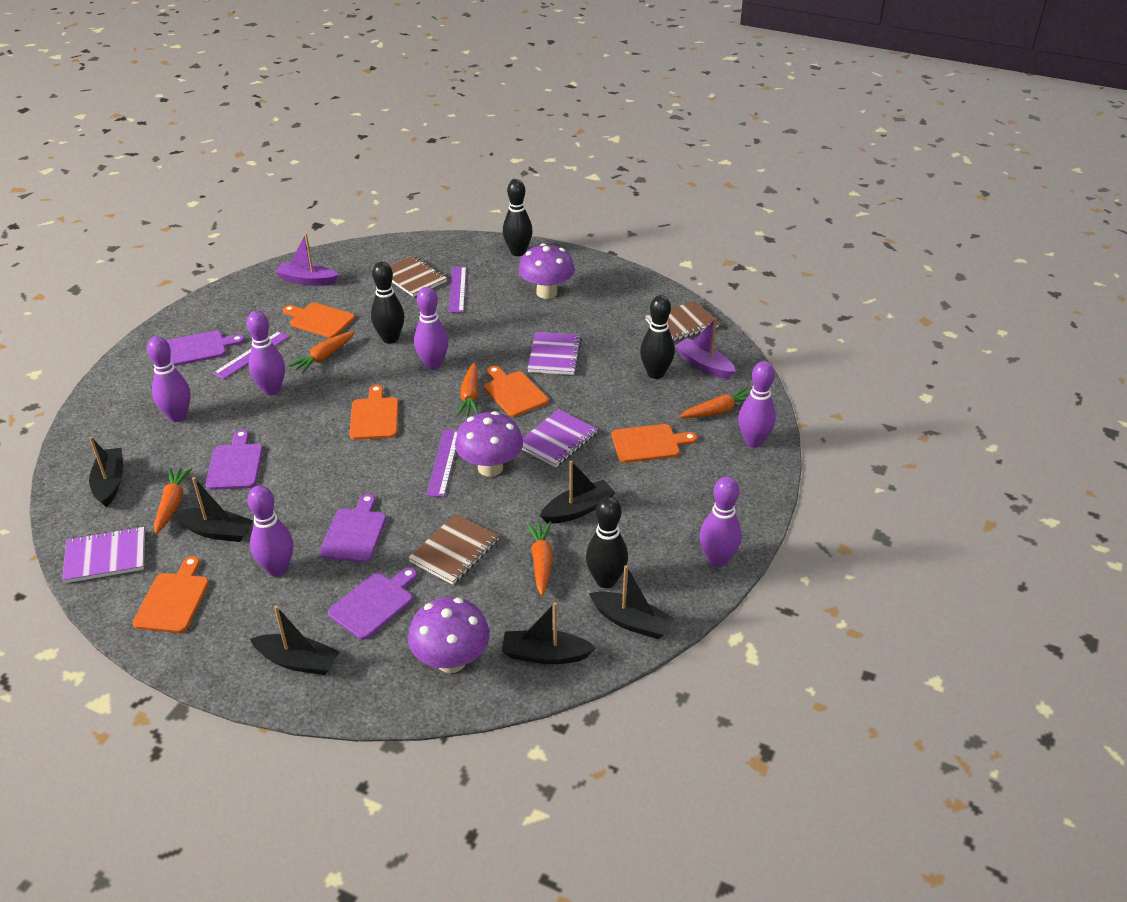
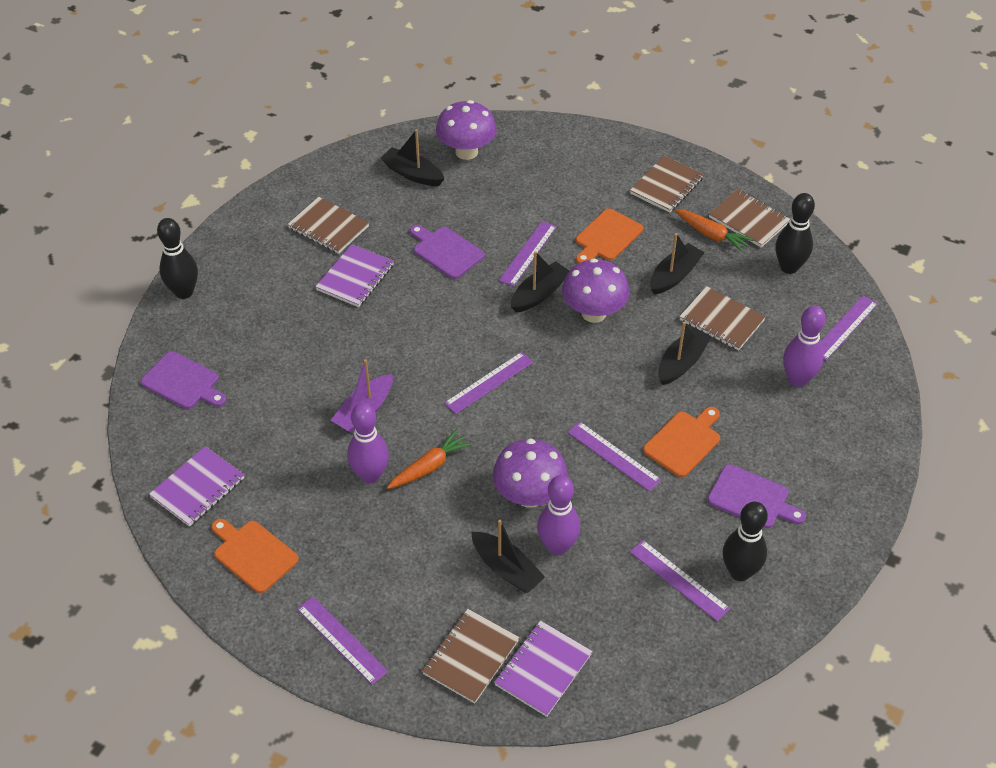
black boat: [89,436,123,507] [173,477,253,542] [250,606,340,675] [502,602,596,664] [540,461,616,524] [589,565,675,639] = 6 -> [381,129,444,186] [472,520,545,593] [511,251,570,313] [650,233,705,295] [658,322,712,385] = 5
black bowling pin: [371,262,405,344] [503,179,533,256] [586,497,628,588] [640,295,675,379] = 4 -> [157,218,198,299] [723,502,768,581] [775,193,815,274] = 3
brown notebook: [390,255,447,297] [408,514,499,585] [645,301,719,341] = 3 -> [287,197,369,254] [422,609,520,704] [630,156,704,213] [679,286,766,351] [709,189,790,248] = 5
orange carrot: [154,467,193,534] [288,331,355,374] [457,363,479,416] [526,522,553,596] [679,387,750,418] = 5 -> [387,429,472,489] [675,209,754,253] = 2
orange cutting board: [133,556,209,633] [283,303,355,338] [349,385,398,440] [484,366,549,417] [612,424,697,463] = 5 -> [211,519,299,593] [576,209,643,264] [643,407,720,477] = 3
purple boat: [275,233,339,286] [675,318,736,379] = 2 -> [331,359,393,433] = 1
purple bowling pin: [147,336,191,422] [247,311,285,396] [247,485,293,577] [414,287,448,370] [700,476,742,567] [738,361,776,448] = 6 -> [347,403,389,483] [537,475,580,555] [783,306,826,387] = 3
purple cutting board: [167,330,245,366] [206,430,263,490] [320,494,386,563] [328,567,417,640] = 4 -> [141,351,226,409] [410,225,485,279] [707,464,806,528] = 3
purple ruler: [213,331,290,379] [426,430,458,497] [449,267,466,313] = 3 -> [297,597,388,685] [444,352,533,414] [499,221,557,287] [568,422,661,491] [630,540,730,621] [821,295,878,361] = 6

